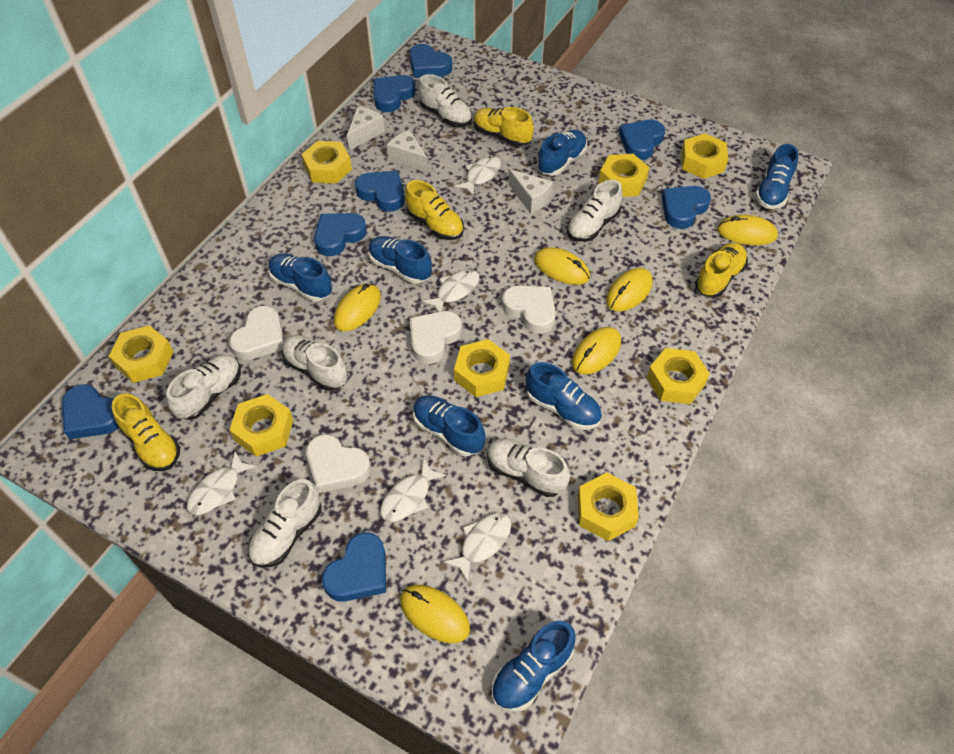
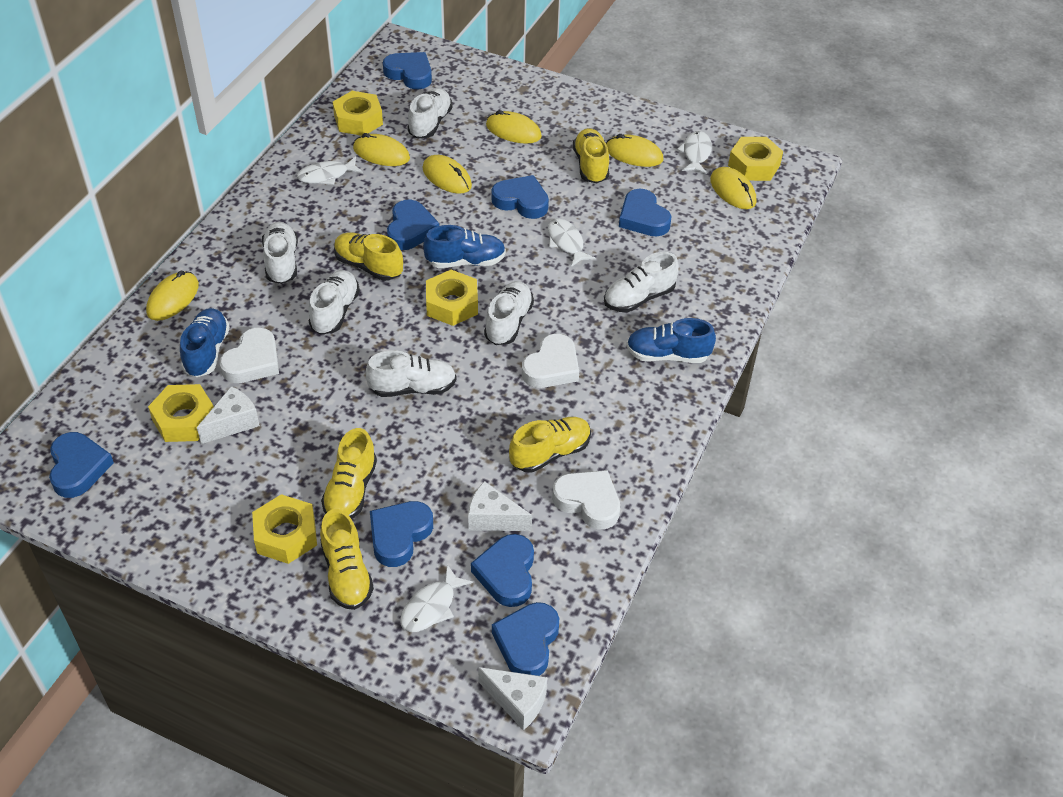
blue shoe: [268,253,332,301] [368,236,432,284] [413,395,485,456] [492,620,576,712] [526,362,602,430] [537,130,587,176] [755,144,799,209] = 7 -> [180,308,230,377] [423,225,506,268] [626,318,716,363] = 3
white fish: [187,452,256,515] [380,459,446,522] [422,269,479,312] [444,513,511,582] [454,156,501,196] = 5 -> [297,156,363,185] [400,564,473,632] [548,218,596,267] [677,131,712,174] = 4
white heart: [229,306,284,360] [306,434,371,493] [409,311,462,364] [502,286,556,334] = 4 -> [219,328,279,383] [522,334,579,388] [552,470,620,529] = 3
yellow nut: [109,325,174,383] [230,394,293,457] [301,141,352,184] [454,339,510,397] [578,472,639,541] [598,154,650,197] [647,348,710,404] [681,133,728,179] = 8 -> [148,384,214,442] [252,494,317,564] [333,91,383,136] [426,270,478,326] [728,137,783,181] = 5
yellow shoe: [112,393,180,471] [405,180,464,240] [474,107,534,146] [695,243,748,297] = 4 -> [320,509,374,610] [321,428,377,518] [334,232,403,281] [509,417,591,473] [573,128,609,183] = 5

